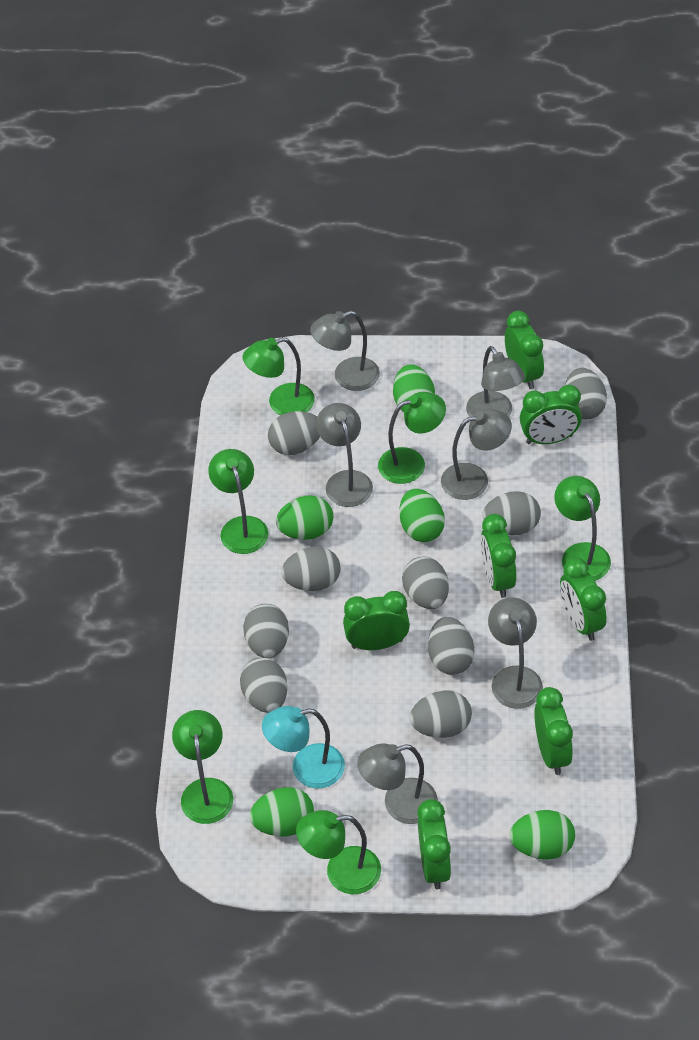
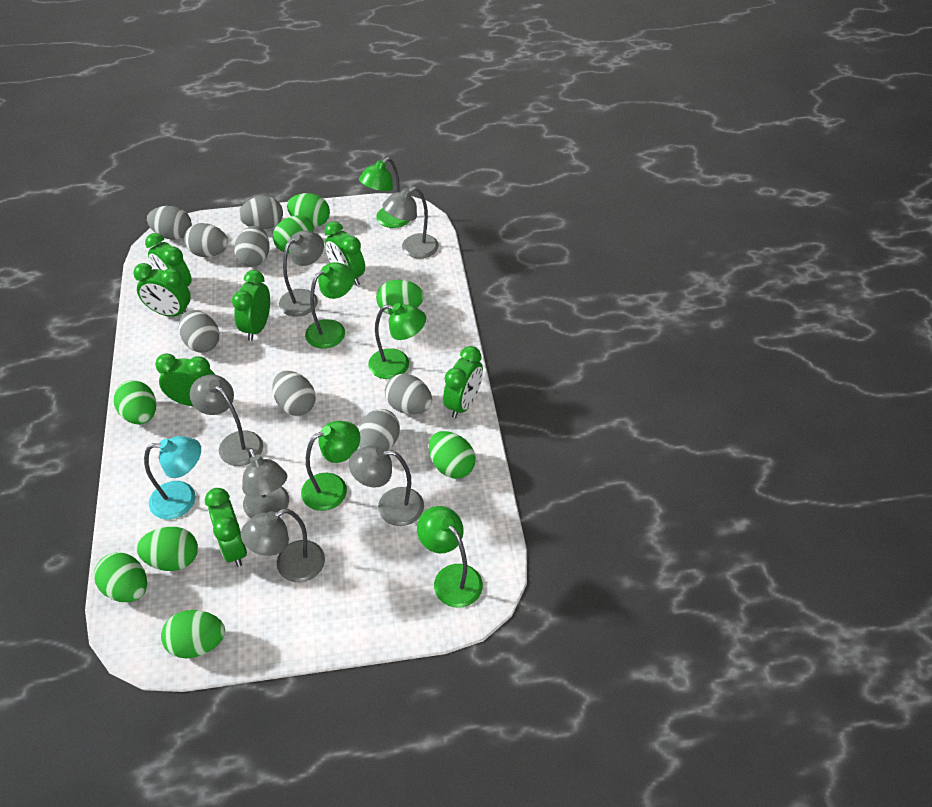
green egg: [250,787,314,836] [276,495,333,540] [393,364,435,412] [399,489,445,542] [510,810,575,860] = 5 -> [94,552,147,602] [114,380,156,424] [137,527,198,571] [161,610,225,659] [273,216,313,253] [287,193,330,227] [376,280,424,315] [429,431,476,479] = 8
green lamp: [172,710,233,824] [208,449,268,554] [243,337,315,415] [296,810,381,894] [378,392,446,484] [554,476,611,581] = 6 -> [301,421,360,511] [305,262,355,349] [359,157,410,228] [368,303,426,379] [417,506,483,608] = 5
grey egg: [240,657,288,713] [243,604,289,658] [268,411,320,455] [281,546,340,591] [402,557,449,609] [410,690,472,738] [428,617,474,675] [483,491,541,535] [565,368,607,419] = 9 -> [147,206,192,240] [179,310,219,353] [184,223,228,257] [234,226,270,267] [238,196,283,230] [273,371,316,416] [359,409,400,451] [385,374,432,415] = 8

